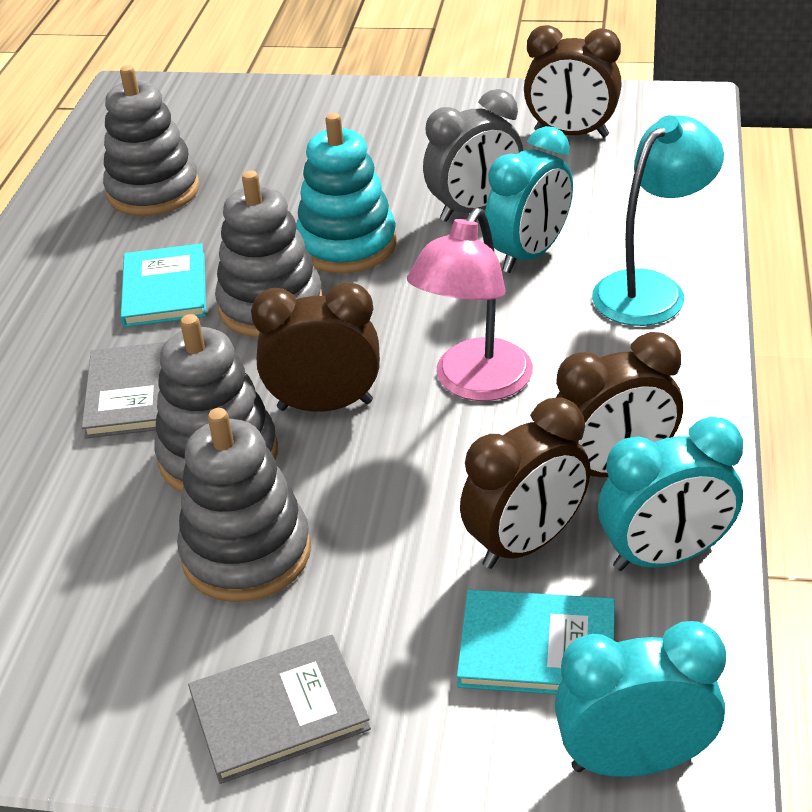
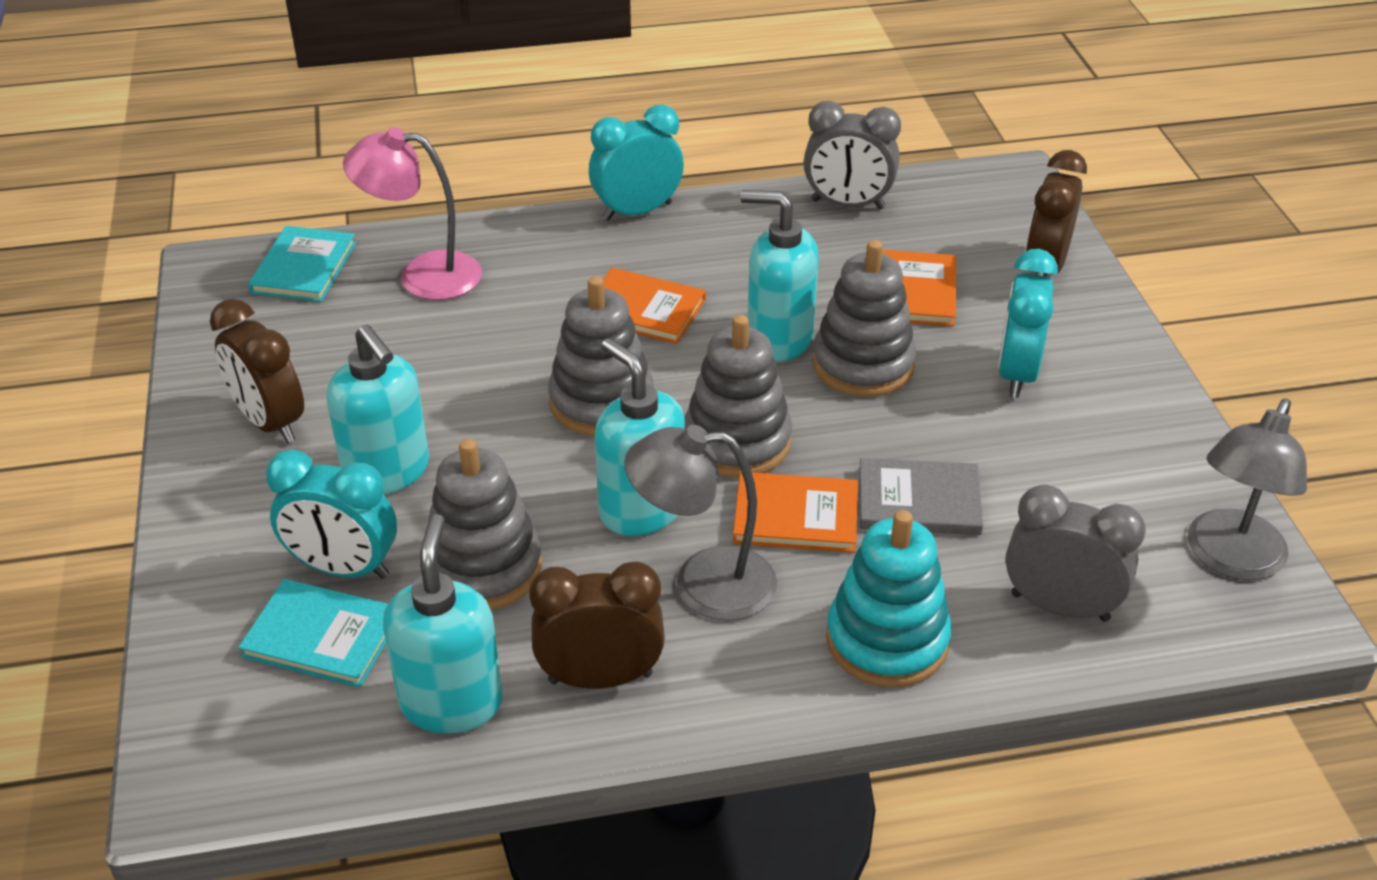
brown clock: [251,282,380,412] [460,397,590,569] [524,25,622,137] [556,332,683,477] = 4 -> [210,299,304,443] [529,561,665,689] [1025,150,1087,276] = 3
grey book: [82,342,166,438] [188,635,371,784] = 2 -> [859,458,983,535] = 1
grey clock: [423,89,523,222] = 1 -> [804,101,901,209] [1005,485,1146,622] = 2
grey lamp: none = 0 -> [624,425,777,621] [1188,399,1307,581] = 2
orange book: none = 0 -> [603,268,706,344] [733,472,858,553] [882,250,956,326] = 3
turquoise lamp: [592,115,724,326] = 1 -> none = 0
turquoise soap dispenser: none = 0 -> [327,325,429,495] [383,514,503,734] [595,338,685,536] [740,190,819,362] = 4

